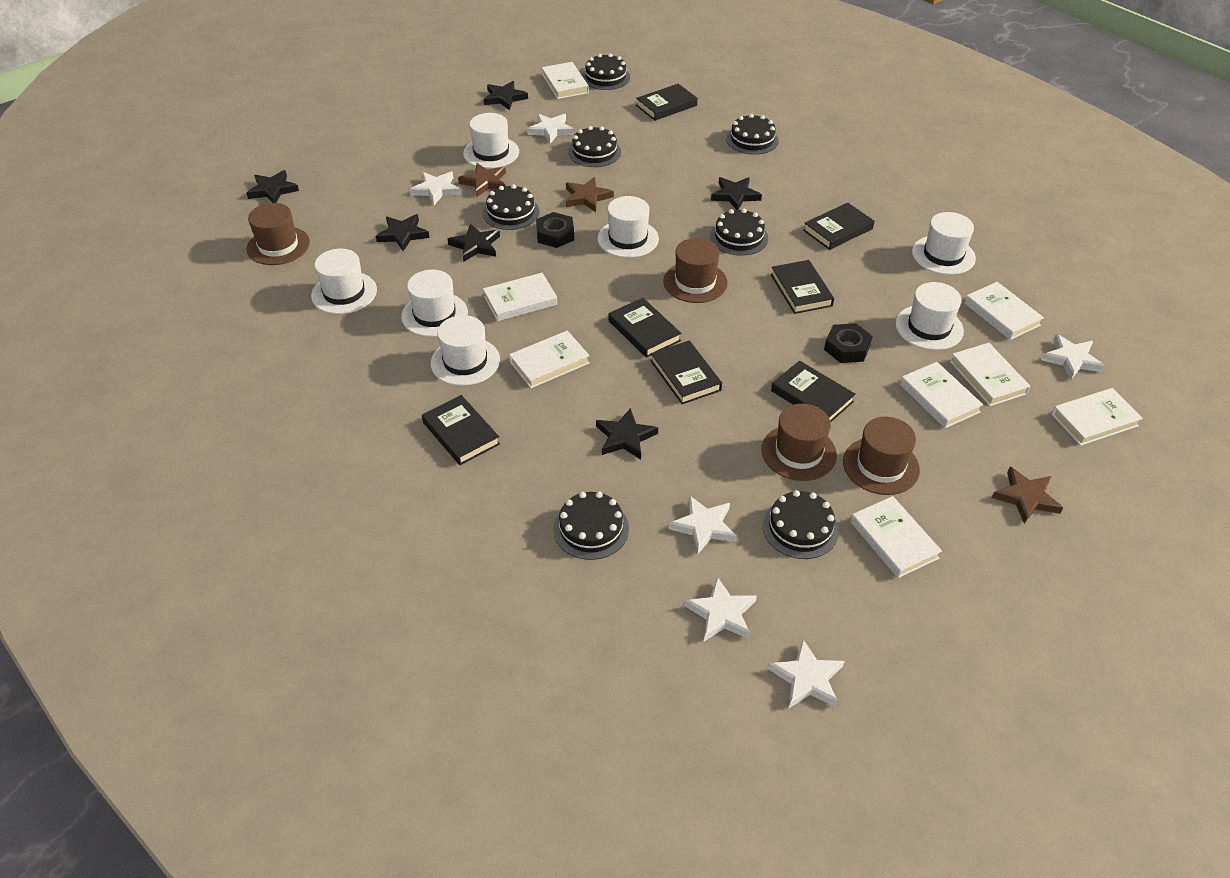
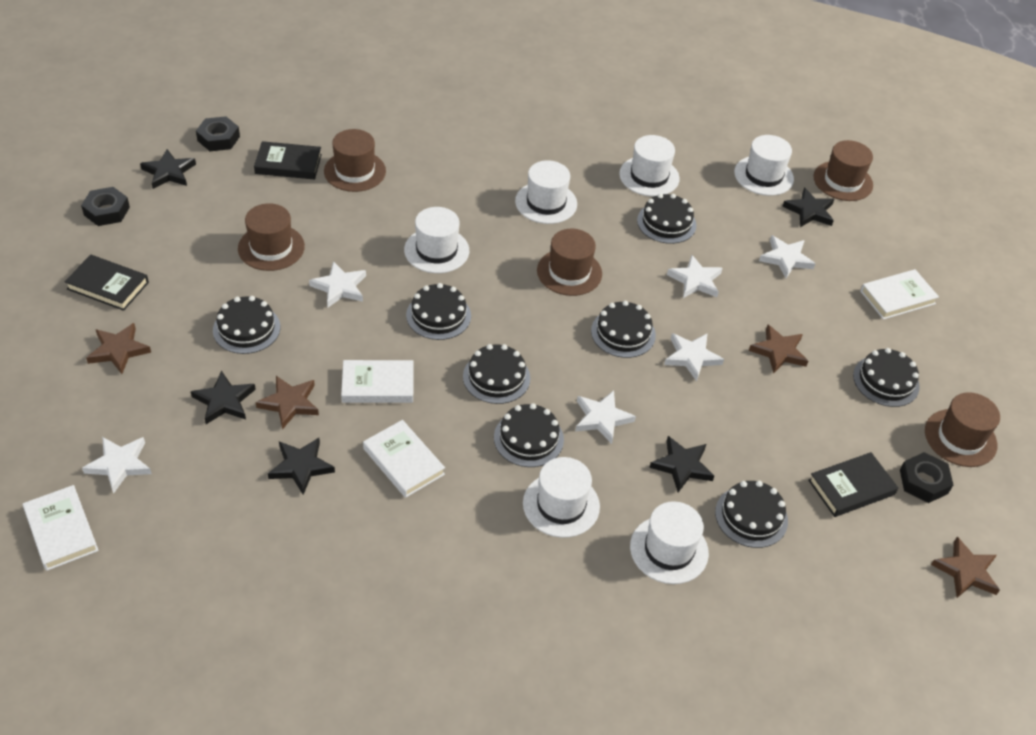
black book: [422,395,500,465] [609,298,681,358] [636,84,698,121] [651,341,722,404] [771,260,834,314] [771,361,856,423] [803,203,875,250] = 7 -> [65,254,149,311] [254,141,322,179] [808,452,898,517] = 3
black cake: [483,184,539,230] [553,492,629,560] [568,126,621,167] [582,53,630,90] [710,209,768,256] [726,114,779,155] [762,490,839,559] = 7 -> [213,296,280,354] [406,283,471,340] [463,344,530,404] [494,403,564,467] [591,301,656,358] [637,194,696,244] [715,481,788,548] [853,348,920,407] = 8
black nut: [536,212,574,248] [824,323,873,363] = 2 -> [81,187,130,226] [196,116,240,151] [900,452,953,503] = 3
black star: [246,170,299,203] [376,214,430,251] [448,224,500,262] [483,81,528,110] [596,408,658,460] [711,177,762,210] = 6 -> [140,149,196,189] [191,371,256,424] [268,438,335,495] [649,436,714,492] [782,188,834,227] = 5
brown hat: [247,203,310,265] [663,238,727,303] [761,404,837,481] [843,417,920,495] = 4 -> [238,203,305,271] [324,129,386,192] [537,229,602,296] [813,140,873,201] [925,392,1000,467] = 5
brown star: [458,163,506,197] [566,177,614,212] [992,467,1063,524] = 3 -> [86,323,151,374] [256,376,319,430] [749,325,808,373] [931,537,1000,598] = 4
white book: [483,273,557,321] [509,330,590,388] [542,62,589,99] [850,496,942,578] [900,362,983,428] [950,343,1030,406] [964,282,1044,340] [1051,388,1143,446] = 8 -> [23,485,99,571] [341,360,414,403] [363,420,445,498] [860,269,939,320] = 4
white hat: [311,249,377,314] [401,270,468,337] [431,315,500,386] [463,113,519,169] [597,196,659,258] [895,282,964,350] [912,212,976,275] = 7 -> [404,207,469,273] [515,160,577,224] [523,457,600,538] [619,135,680,196] [630,501,709,584] [734,135,794,196] = 6

